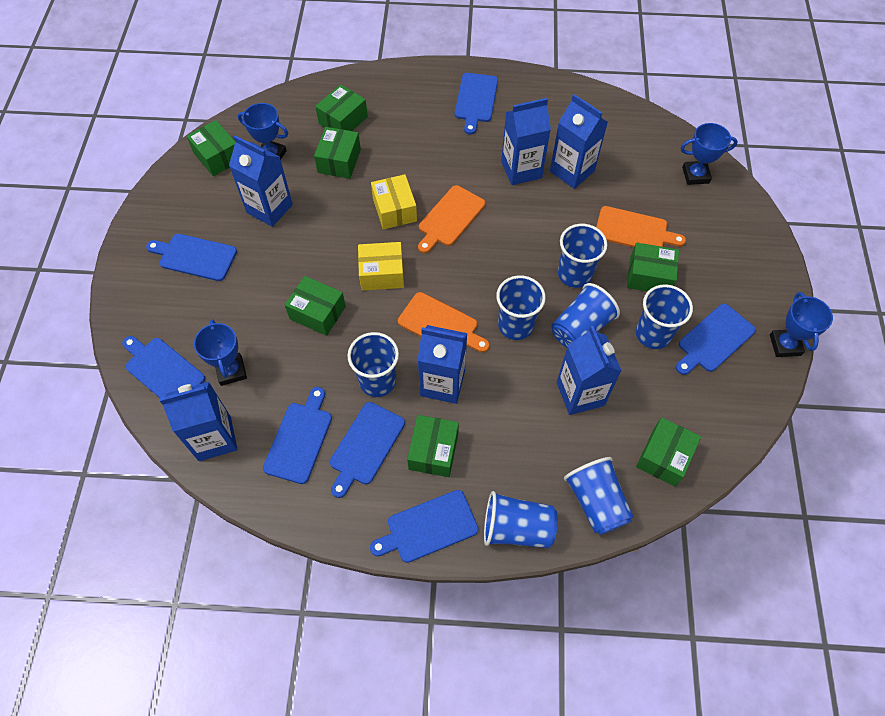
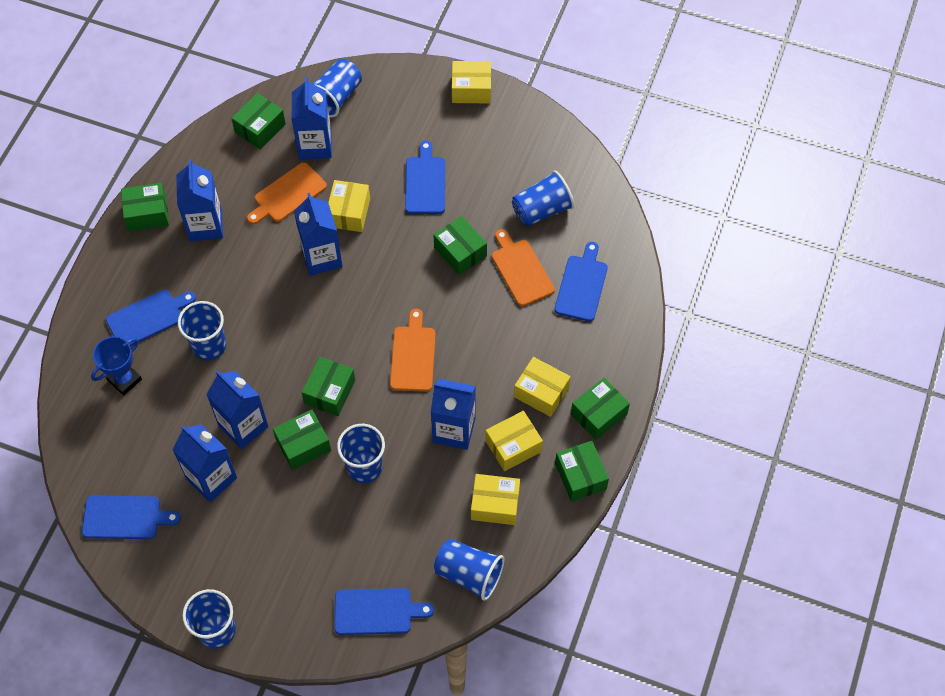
blue cup: [347,332,399,397] [484,491,558,548] [496,275,546,340] [551,283,620,348] [558,224,607,288] [564,457,634,535] [636,285,693,349] = 7 -> [178,301,226,360] [182,589,236,649] [312,59,362,118] [337,424,385,483] [434,539,504,601] [512,170,574,227] = 6
blue cutting board: [122,336,205,398] [146,234,237,281] [263,387,332,484] [330,402,405,498] [370,490,479,563] [455,73,498,134] [676,304,756,375] = 7 -> [82,496,181,539] [106,290,196,346] [334,588,434,635] [405,141,445,214] [554,242,608,322] = 5
blue trophy: [194,319,247,386] [238,103,288,159] [681,123,738,185] [770,292,833,357] = 4 -> [91,336,142,396] = 1
yellow box: [358,242,404,291] [371,174,417,229] = 2 -> [328,180,370,232] [452,61,491,103] [471,474,520,525] [486,411,543,471] [514,357,571,417] = 5

